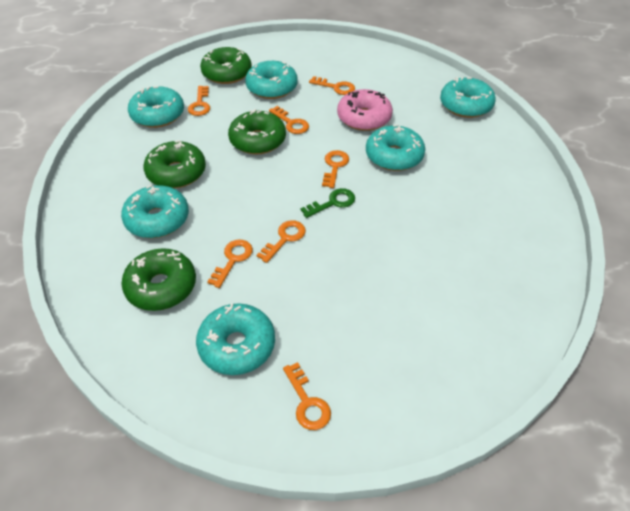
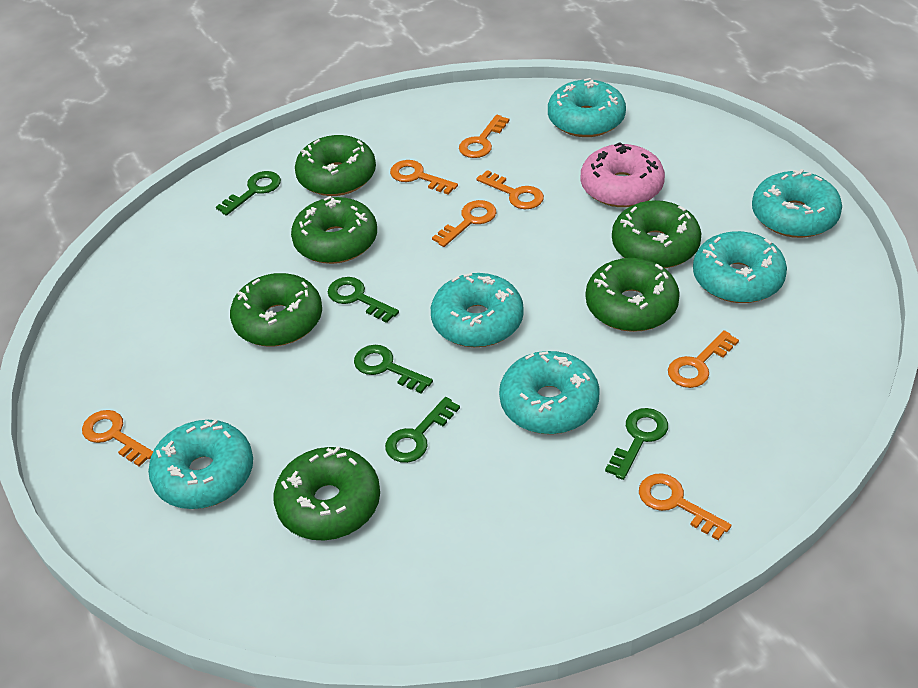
green donut: [121,248,196,311] [144,140,206,188] [200,47,252,84] [228,109,286,155] = 4 -> [230,273,322,347] [273,446,380,540] [291,196,377,264] [295,135,376,196] [586,258,680,332] [612,200,701,268] = 6
green key: [301,188,355,218] = 1 -> [216,171,281,216] [328,277,399,323] [354,345,433,393] [385,397,460,463] [605,408,668,480] = 5

